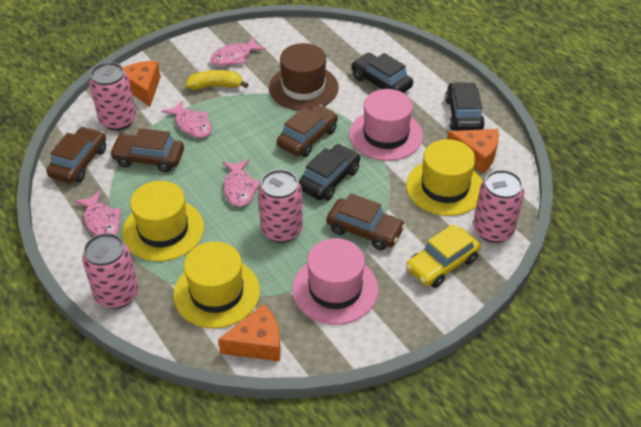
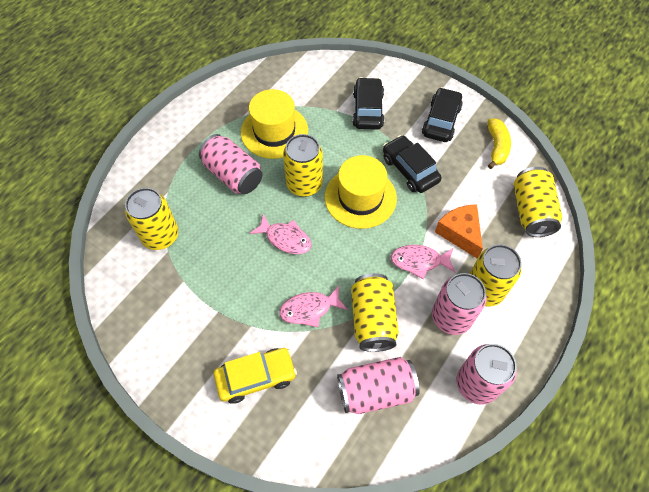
brown car: [47,127,106,183] [110,128,184,172] [277,105,338,157] [327,193,406,251] = 4 -> none = 0
brown hat: [269,43,339,111] = 1 -> none = 0
orange cheese: [123,61,161,106] [218,304,281,362] [447,129,499,173] = 3 -> [435,204,483,258] = 1
pink fish: [74,190,121,236] [162,100,212,138] [210,37,266,65] [222,159,261,207] = 4 -> [249,214,312,254] [279,286,348,327] [391,245,455,279] = 3
pink hat: [292,238,379,325] [349,89,423,161] = 2 -> none = 0
yellow can: none = 0 -> [125,188,179,250] [283,134,323,197] [351,273,399,352] [470,244,522,307] [514,167,562,237] = 5
yellow hat: [122,181,204,261] [174,242,260,328] [406,139,483,216] = 3 -> [241,89,308,159] [325,155,397,229] = 2

